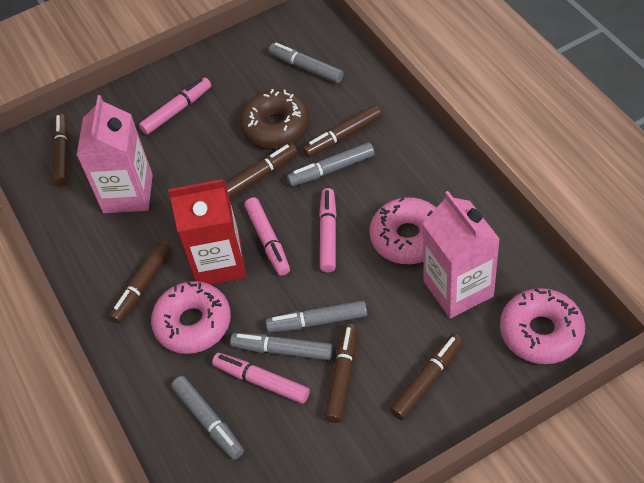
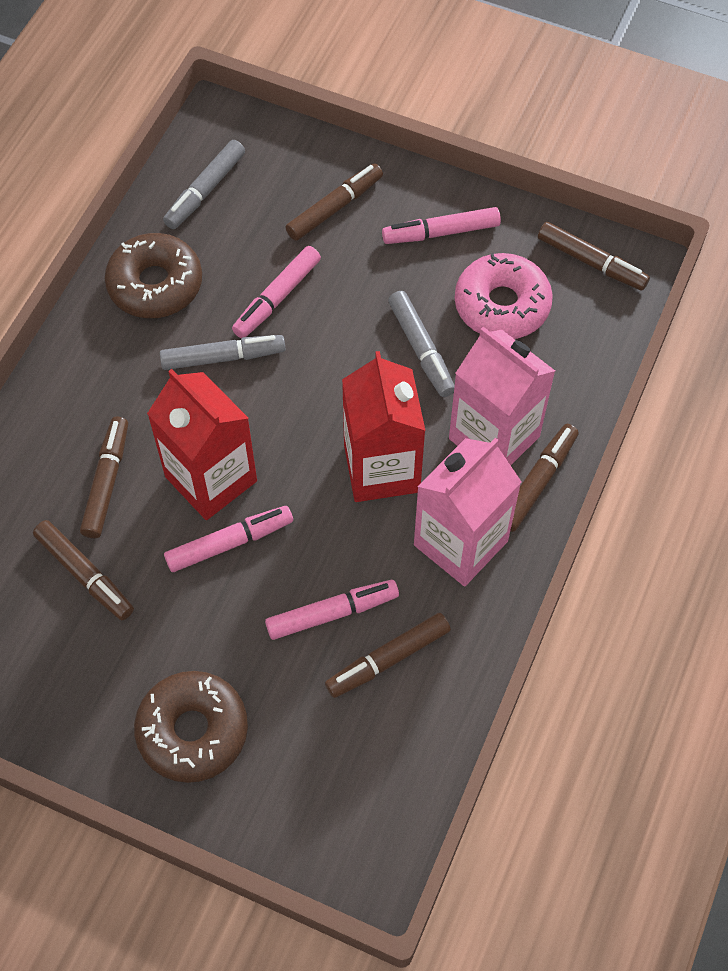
brown donut: [240,89,309,148] = 1 -> [105,233,202,318] [134,671,248,783] = 2
grey marker: [171,376,244,460] [230,333,333,360] [266,300,367,332] [269,43,343,83] [287,142,375,186] = 5 -> [160,335,286,370] [163,140,245,229] [388,291,455,397] = 3
pink donut: [151,281,231,354] [370,197,436,264] [500,288,585,364] = 3 -> [455,253,553,339] = 1
red carton: [168,179,246,285] = 1 -> [147,369,257,520] [342,351,426,502] = 2

